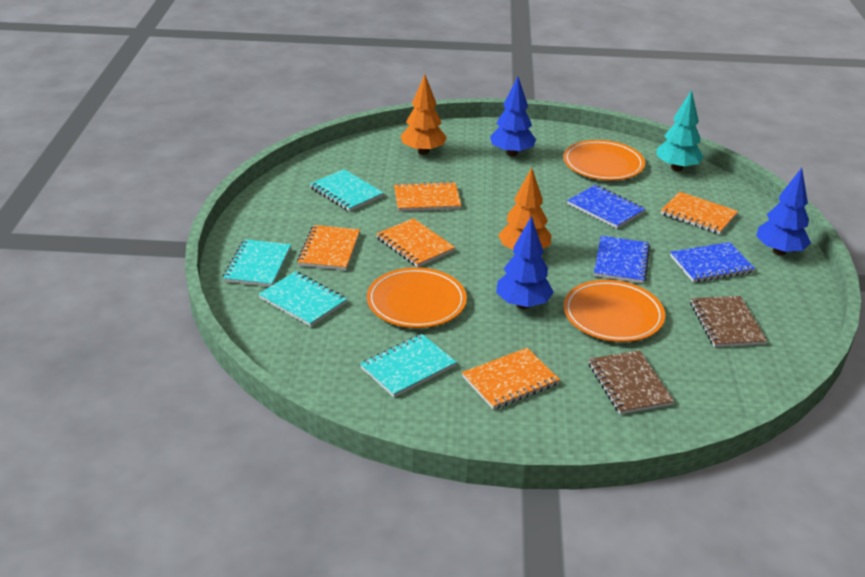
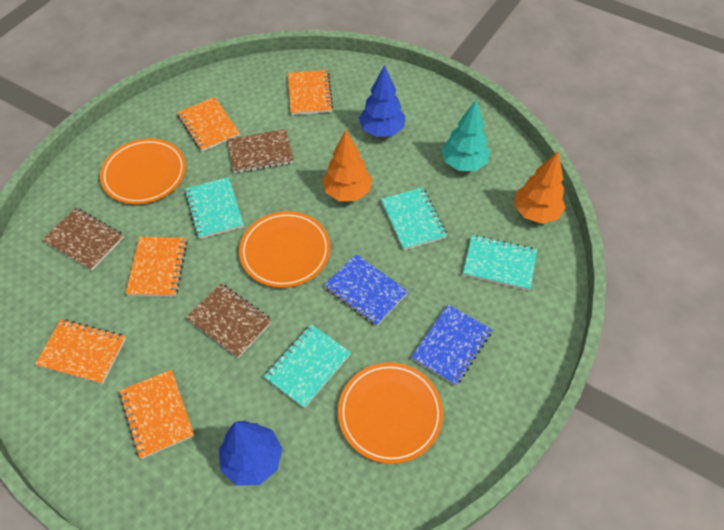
blue notebook: [567,185,645,228] [594,236,650,284] [670,242,755,282] = 3 -> [324,254,408,326] [411,304,492,386] = 2
blue tree: [490,76,536,156] [496,216,554,309] [756,168,811,255] = 3 -> [219,421,282,486] [359,65,405,137] = 2
brown notebook: [589,350,674,414] [690,296,767,347] = 2 -> [42,208,124,271] [186,283,272,358] [228,129,294,173] = 3

